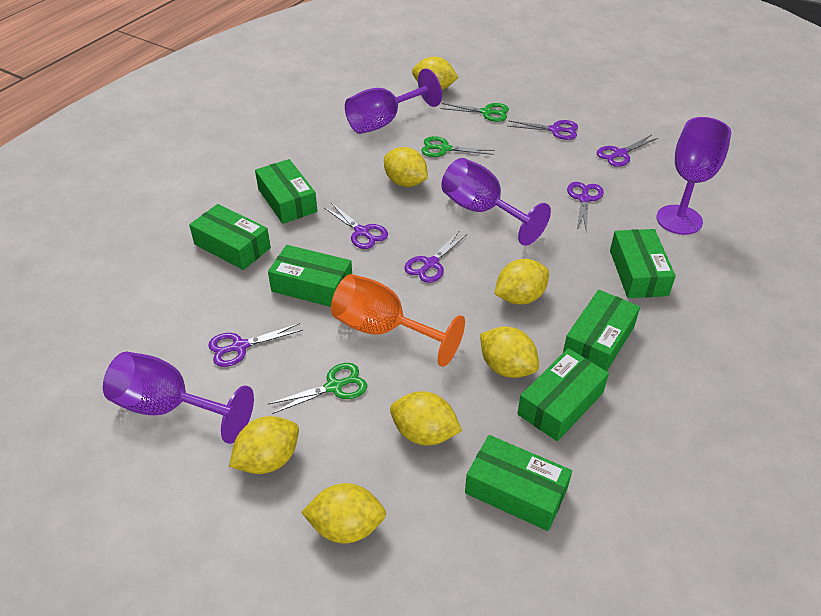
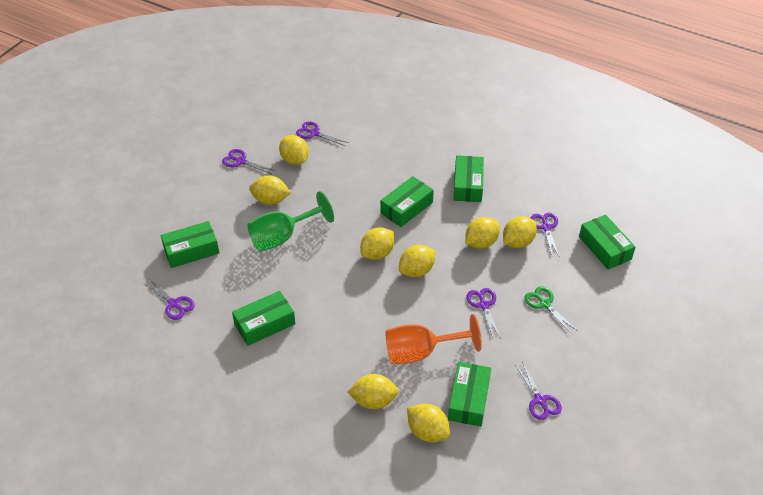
green box: [189,204,271,270] [255,159,317,224] [268,245,352,307] [465,435,572,531] [517,348,609,441] [563,290,640,371] [610,229,676,298] = 7 -> [161,221,219,268] [232,291,295,346] [380,176,434,227] [448,362,491,426] [453,155,484,202] [579,215,635,270] = 6
green goblet: none = 0 -> [247,191,334,252] = 1
green scissors: [269,363,367,414] [421,136,494,157] [440,103,509,122] = 3 -> [524,286,578,334] = 1
purple goblet: [103,351,254,444] [345,68,442,134] [441,158,551,246] [657,117,731,235] = 4 -> none = 0
yellow lemon: [229,416,299,474] [301,483,386,544] [384,147,428,187] [390,391,462,446] [412,57,459,90] [480,327,539,378] [495,259,549,305] = 7 -> [249,175,291,205] [279,135,309,165] [348,374,398,409] [360,227,394,260] [399,245,436,277] [407,404,450,442] [465,217,500,249] [503,216,537,248] = 8

